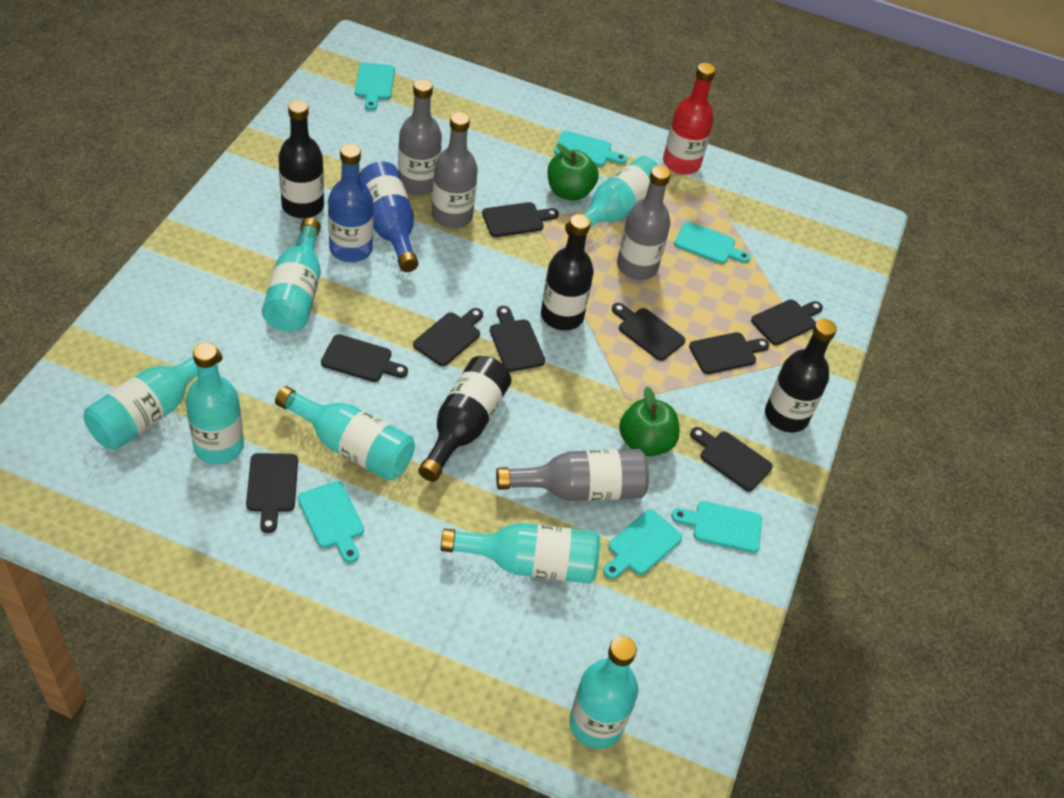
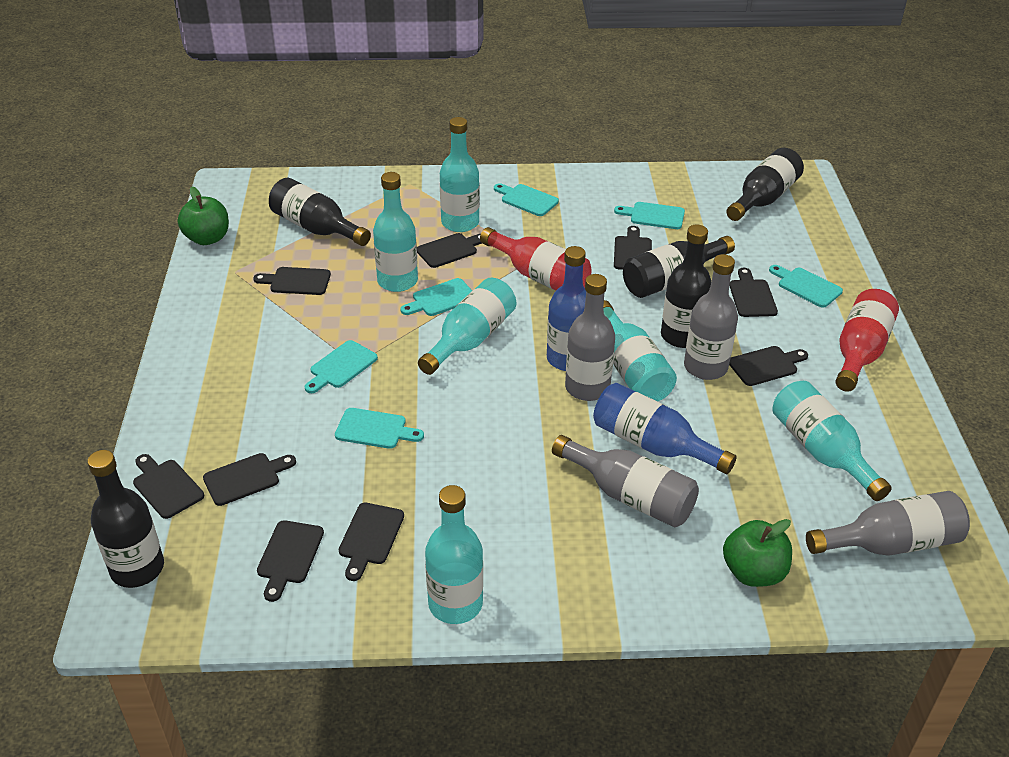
black bottle: [278,100,324,218] [418,356,512,482] [541,214,594,330] [765,319,837,432] = 4 -> [87,450,164,588] [269,178,371,246] [623,236,735,298] [661,224,711,348] [726,148,804,221] = 5
red bottle: [663,63,716,174] = 1 -> [480,227,592,290] [836,289,899,392] = 2
turquoise bottle: [84,344,222,450] [186,343,244,464] [262,218,321,332] [275,386,415,481] [441,523,600,584] [565,156,659,236] [569,636,638,749] = 7 -> [373,172,418,292] [418,278,516,375] [425,485,483,624] [440,117,480,232] [603,300,677,402] [772,381,892,501] = 6

